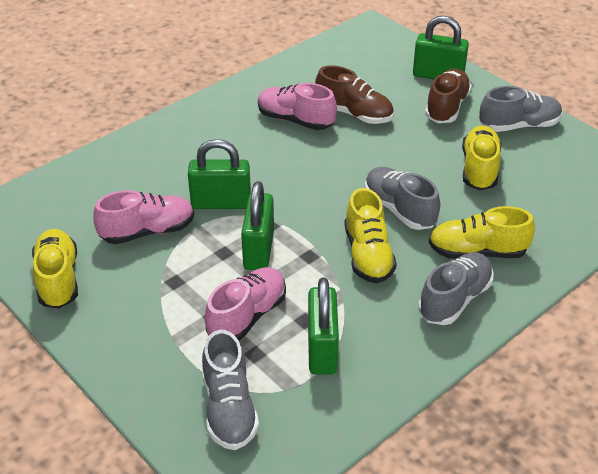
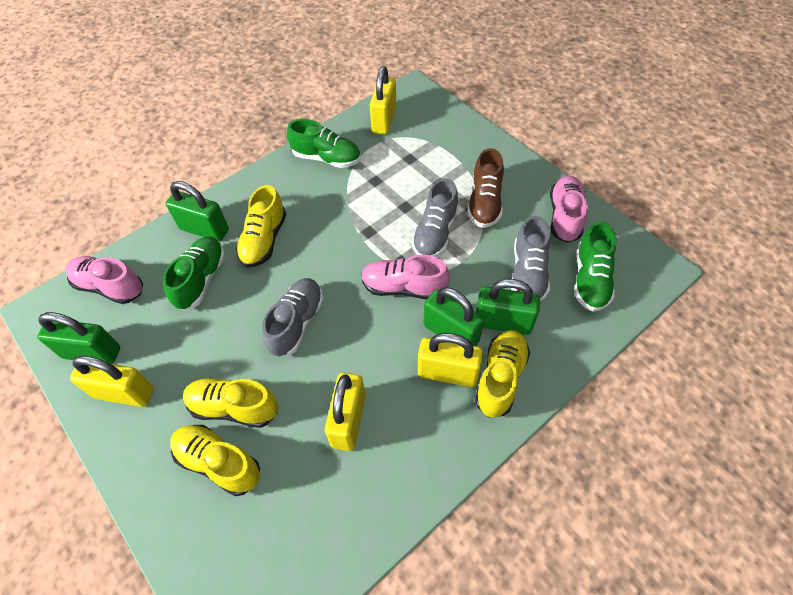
brown shoe: [315,65,394,124] [425,68,472,123] = 2 -> [467,148,504,228] = 1
green shoe: none = 0 -> [163,237,225,310] [287,119,361,168] [574,222,616,312] = 3
grey shoe: [202,330,259,450] [365,167,440,230] [418,252,494,325] [479,86,562,132] = 4 -> [262,278,324,357] [412,178,459,257] [511,216,550,301] = 3
yellow padlock: none = 0 -> [70,355,154,407] [325,372,366,451] [370,66,397,134] [418,333,483,387] = 4

